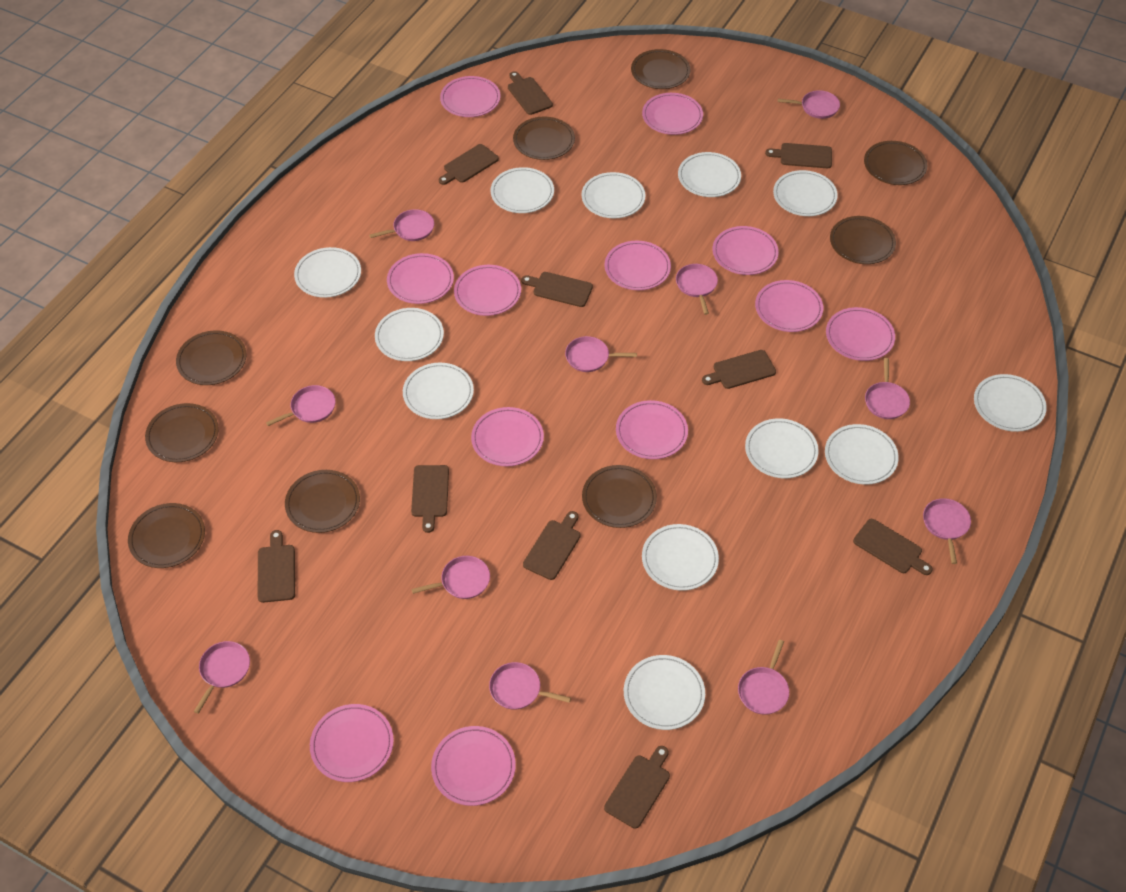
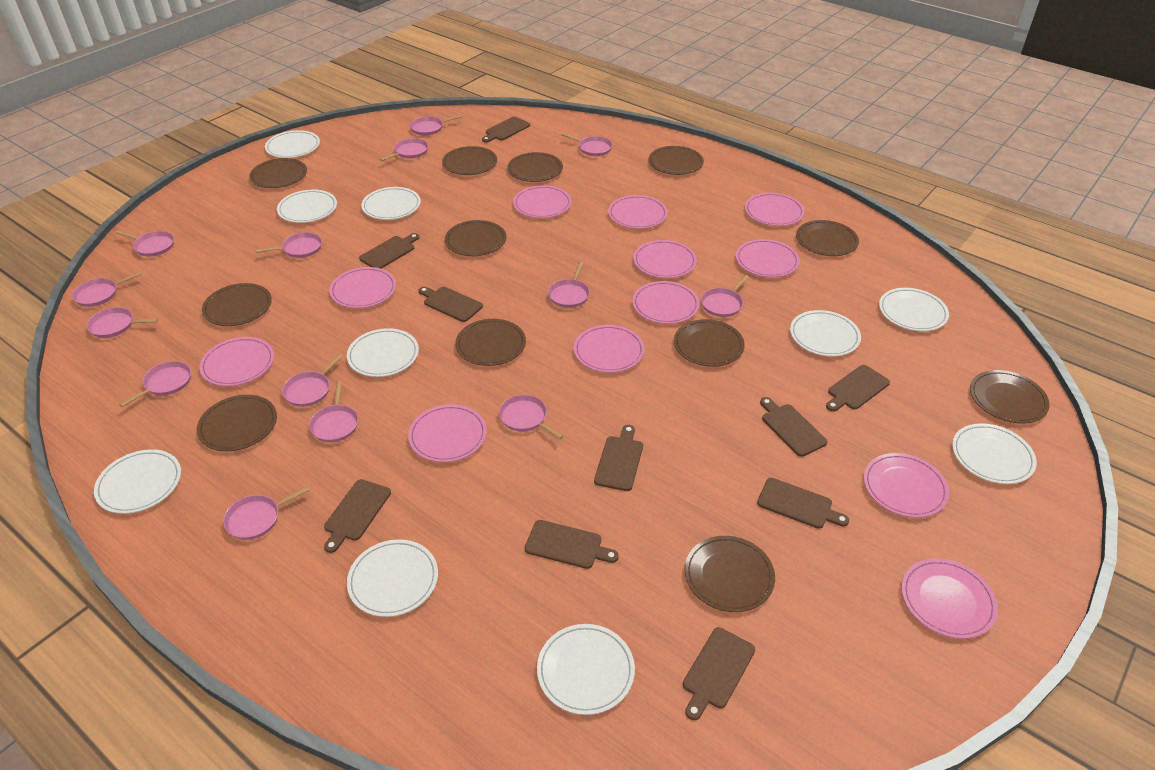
brown plate: [128,503,205,568] [145,403,219,462] [176,330,246,385] [285,470,360,533] [513,117,575,160] [582,465,657,528] [631,49,691,89] [830,216,896,264] [864,141,927,185] = 9 -> [197,395,277,451] [202,283,272,326] [249,158,307,188] [442,146,497,175] [445,220,507,256] [455,319,526,366] [507,152,563,182] [649,146,704,175] [674,319,745,367] [685,536,775,612] [796,220,859,256] [970,370,1050,424] = 12
pink pan: [194,641,250,714] [266,385,336,426] [369,209,434,241] [412,556,490,599] [489,662,571,710] [565,336,637,372] [676,264,718,315] [738,640,789,715] [778,90,840,119] [865,358,910,419] [923,498,971,564] = 11 -> [72,271,142,307] [87,307,158,338] [115,230,174,256] [119,361,191,407] [223,486,310,540] [256,232,322,258] [282,354,343,407] [309,381,358,442] [380,138,428,161] [410,115,462,135] [499,394,563,439] [548,262,590,308] [561,133,612,156] [701,275,749,317] = 14
white plate: [294,247,361,298] [375,308,444,361] [403,363,474,419] [491,167,554,213] [582,172,645,219] [624,655,705,730] [642,524,719,591] [678,152,741,197] [745,418,819,478] [773,170,838,216] [825,424,899,485] [974,374,1047,432] = 12 -> [94,449,181,514] [265,130,320,158] [277,190,337,223] [347,328,419,377] [347,539,438,617] [361,187,421,220] [537,624,635,715] [790,310,861,356] [879,288,949,331] [952,423,1037,484] = 10

